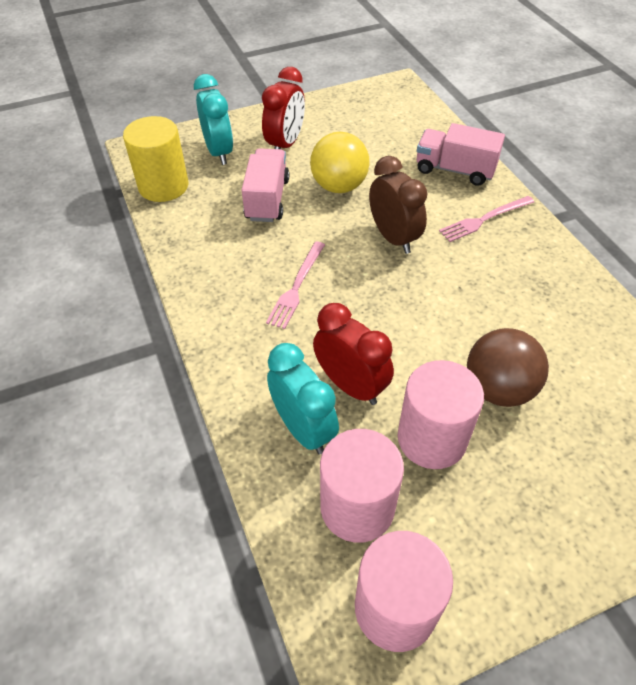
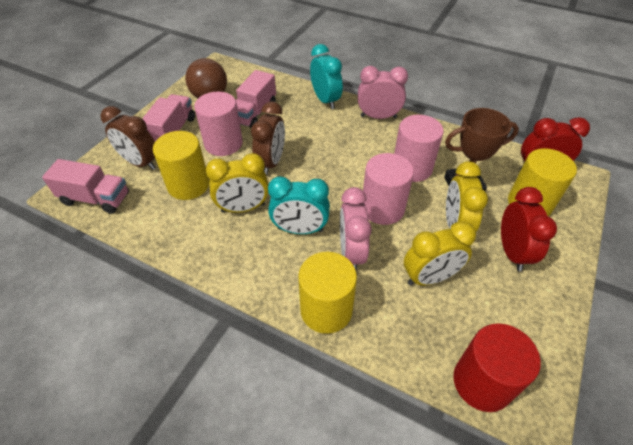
brown clock: [369,156,427,254] = 1 -> [101,106,156,170] [251,102,285,175] = 2
brown trophy: none = 0 -> [444,108,519,191] = 1
pink clock: none = 0 -> [340,187,372,271] [358,66,408,119] = 2
pink fork: [266,241,325,329] [439,196,534,242] = 2 -> none = 0
pink truck: [242,148,289,222] [417,123,505,186] = 2 -> [42,159,129,214] [142,94,195,141] [236,70,276,128] = 3
red cylinder: none = 0 -> [453,324,541,412] = 1
yellow ball: [310,132,370,193] = 1 -> none = 0
yellow clock: none = 0 -> [206,153,268,213] [404,221,476,286] [446,161,488,232] = 3
yellow cylinder: [123,116,188,202] = 1 -> [153,131,209,200] [298,252,357,334] [508,148,577,216] = 3

